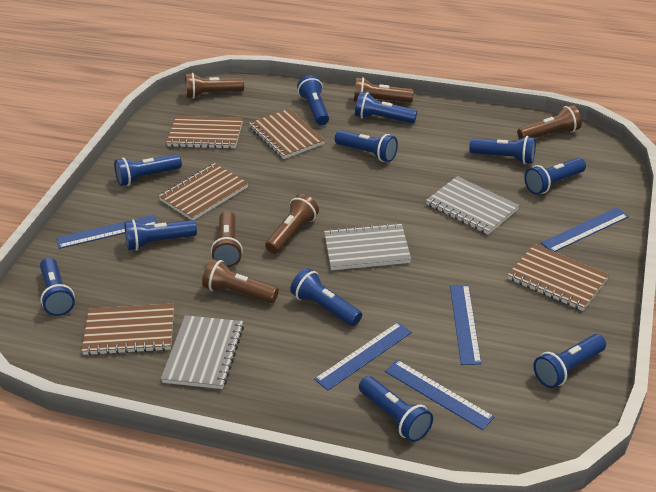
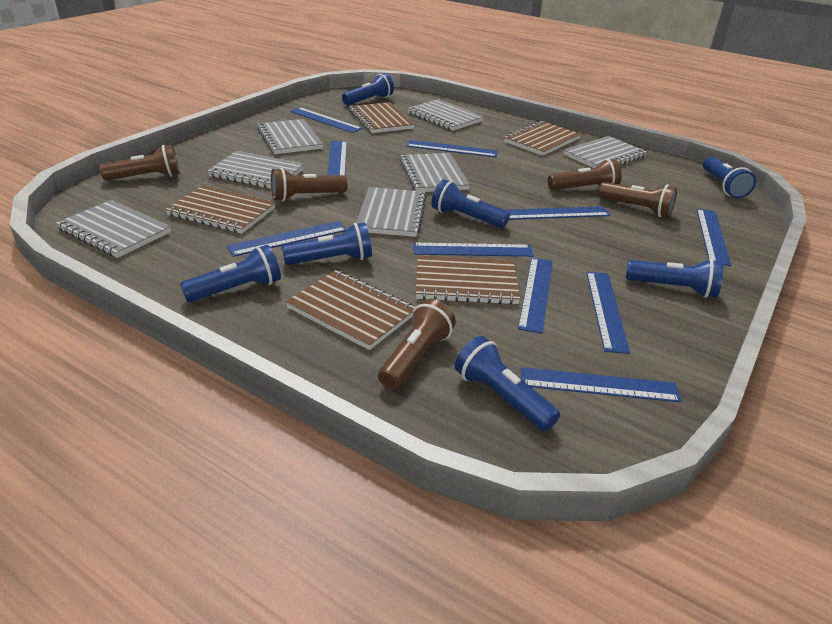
blue flashlight: [40,258,75,316] [114,154,182,186] [125,220,197,251] [290,268,362,326] [297,75,329,125] [335,130,398,162] [355,92,417,123] [359,376,433,442] [469,136,536,164] [524,158,586,195] [533,334,606,388] = 11 -> [180,244,281,302] [282,222,372,265] [342,73,394,106] [431,179,510,228] [455,336,560,432] [626,259,723,298] [703,157,756,199] = 7
blue ruler: [56,215,158,249] [314,322,412,391] [385,360,495,430] [450,285,481,365] [541,207,629,252] = 5 -> [227,221,347,257] [290,108,363,133] [327,141,347,176] [406,140,498,157] [413,243,534,257] [506,206,610,220] [518,257,553,334] [521,367,682,403] [586,272,630,354] [697,209,731,266] = 10
brown flashlight: [185,73,244,99] [202,259,279,303] [211,211,243,267] [265,194,319,254] [354,77,414,103] [517,105,582,139] = 6 -> [99,145,180,181] [271,168,348,201] [378,299,456,389] [548,159,622,190] [598,182,677,217] = 5
grey notebook: [161,315,244,389] [324,223,411,270] [426,176,519,235] = 3 -> [56,200,171,258] [207,151,304,188] [257,119,323,154] [356,187,427,237] [399,153,470,192] [408,99,484,131] [564,136,647,168] = 7

